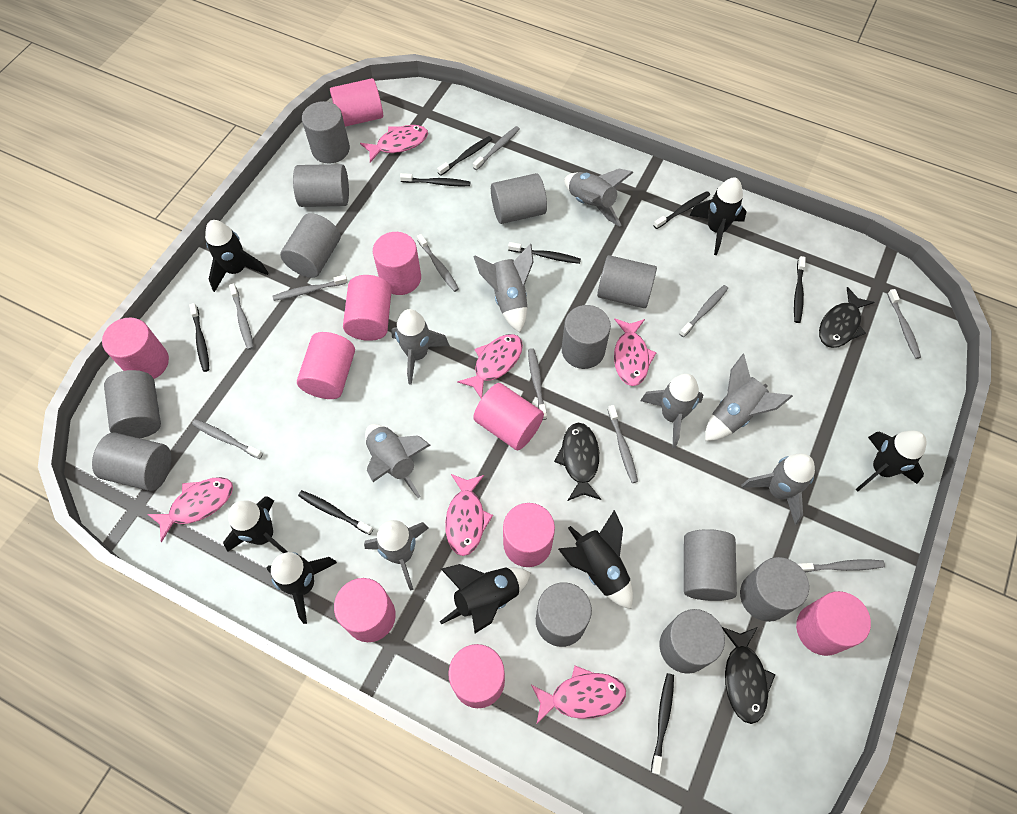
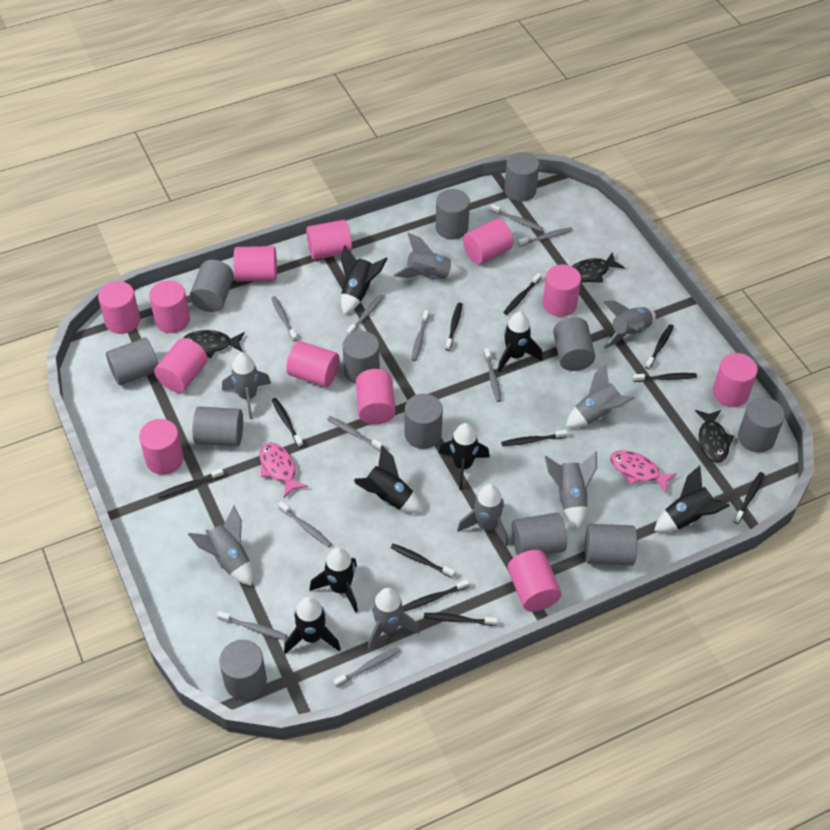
black toothbrush: [189,303,209,372] [298,490,373,535] [400,173,470,186] [437,136,492,176] [508,242,581,264] [651,673,674,775] [653,191,710,229] [794,256,806,323] = 8 -> [157,468,224,498] [272,398,303,448] [391,544,455,578] [403,579,469,612] [424,613,497,626] [445,303,462,351] [501,430,568,446] [503,273,541,315] [633,373,697,382] [645,324,674,369] [734,472,765,524] = 11
pink cylinder: [102,317,169,379] [297,332,355,399] [330,78,383,127] [334,578,396,642] [343,275,392,341] [373,232,421,295] [448,644,505,708] [473,383,544,450] [503,503,555,567] [796,591,871,656] = 10 -> [98,281,140,334] [139,419,184,475] [149,280,190,333] [154,338,208,393] [234,246,277,281] [286,341,339,387] [306,220,352,260] [356,369,395,425] [463,219,514,264] [508,550,562,611] [543,264,581,317] [713,353,758,407] = 12
pink fish: [147,477,233,542] [360,125,428,163] [445,474,493,556] [457,334,523,399] [531,666,626,723] [614,319,657,386] = 6 -> [259,443,308,498] [610,450,677,493] = 2

